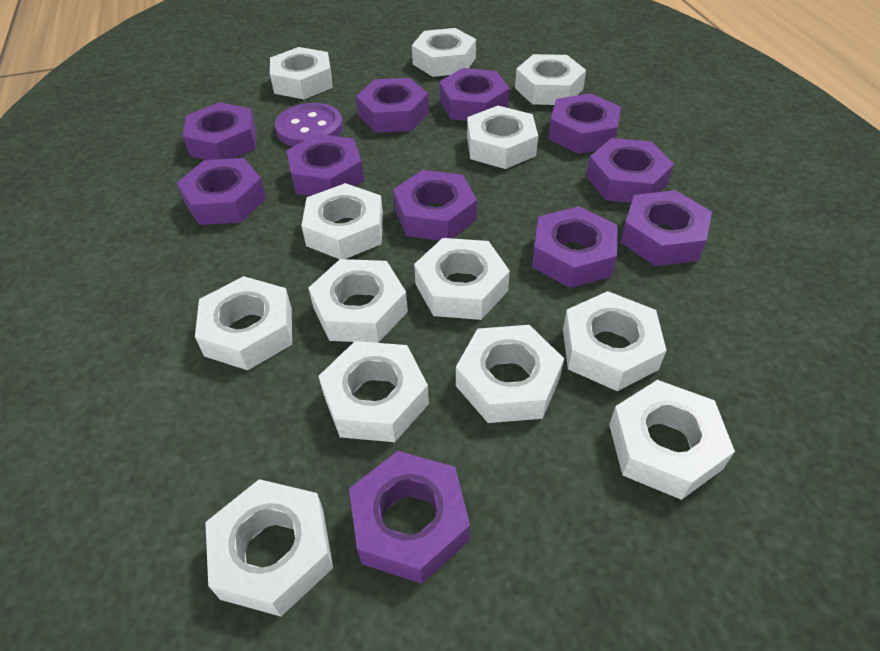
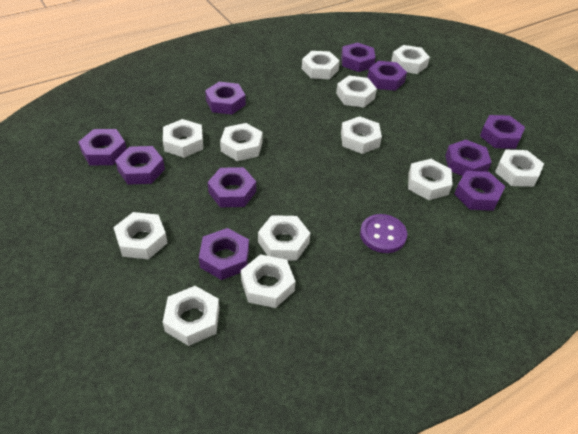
purple nut: [177,158,266,225] [183,102,256,160] [286,134,364,196] [349,451,470,584] [356,78,429,133] [393,170,477,241] [439,68,509,121] [532,206,618,288] [548,93,621,154] [586,138,674,203] [620,190,712,266] = 11 -> [78,129,127,165] [115,146,165,185] [199,228,249,280] [205,82,246,115] [208,167,256,207] [341,42,376,72] [367,61,407,91] [445,140,492,176] [455,171,505,211] [480,115,525,149] = 10
white nut: [195,276,292,370] [205,479,333,617] [270,47,333,99] [301,183,383,259] [309,259,408,343] [318,341,429,442] [412,28,476,77] [414,238,510,320] [456,325,564,423] [467,106,538,169] [515,54,586,105] [563,291,667,391] [609,380,735,500] = 13 -> [113,212,168,259] [163,119,203,158] [163,286,220,346] [220,123,263,161] [241,254,295,308] [258,215,310,261] [302,51,340,79] [336,75,377,108] [341,116,382,154] [391,45,430,74] [408,159,453,200] [495,149,544,187] = 12

